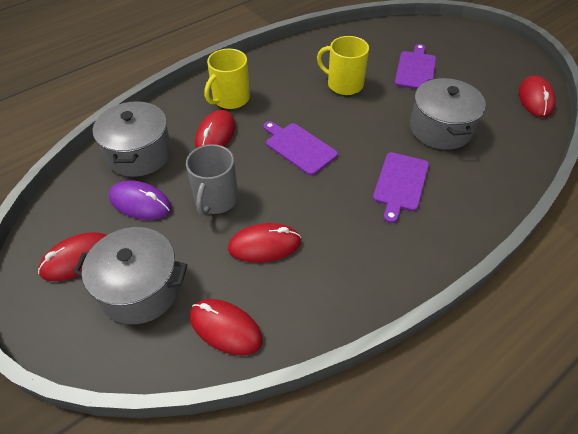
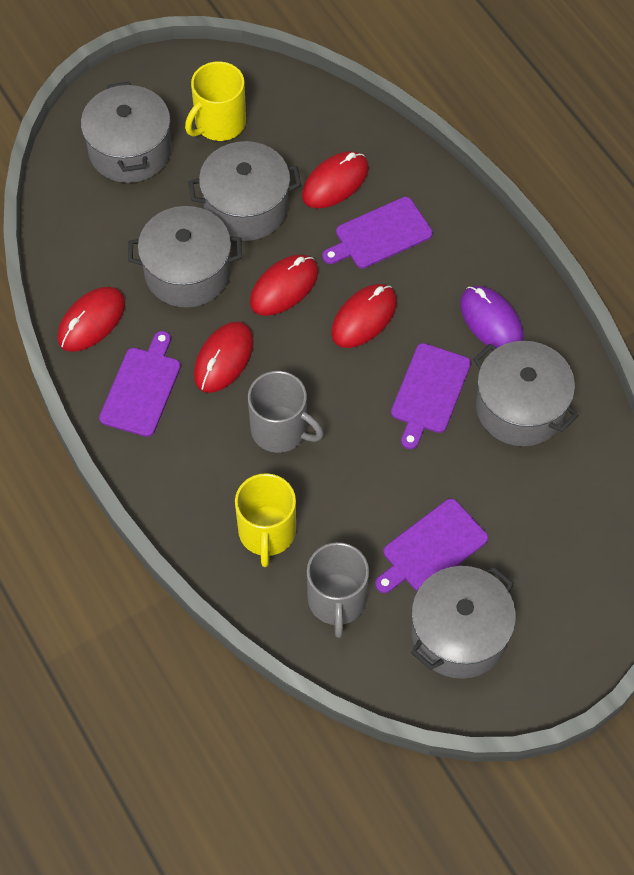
grey mug: [186,144,238,216] = 1 -> [248,371,324,453] [307,542,369,638] = 2
grey pot: [74,227,187,324] [93,101,172,177] [410,78,486,150] = 3 -> [81,82,171,183] [128,206,242,308] [188,141,301,241] [411,566,516,679] [473,341,579,446] = 5
purple cutting board: [263,121,338,175] [373,152,429,223] [395,44,436,89] = 3 -> [99,331,181,437] [322,197,433,268] [375,499,488,593] [391,343,471,449] = 4

